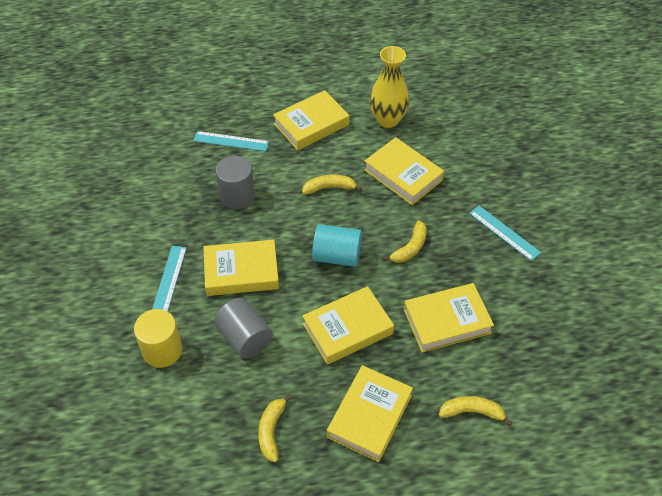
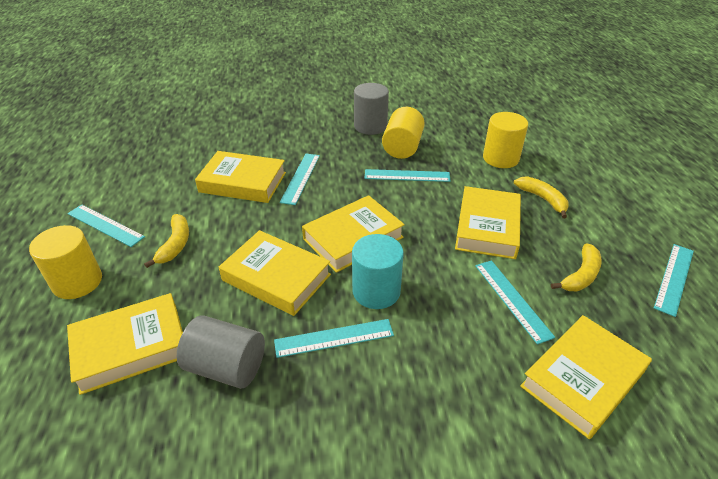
turquoise ruler: [152,246,187,312] [193,131,269,151] [469,206,541,261] = 3 -> [67,205,145,247] [274,319,394,358] [280,154,320,205] [364,169,450,182] [475,260,555,345] [654,244,694,317] = 6
yellow banana: [258,394,292,462] [302,174,362,195] [382,221,427,263] [439,396,512,426] = 4 -> [144,214,189,268] [514,176,569,219] [551,243,602,291] = 3
yellow cylinder: [134,309,182,368] = 1 -> [29,225,102,299] [382,107,425,159] [483,112,528,168] = 3
yellow vase: [370,46,409,128] = 1 -> none = 0

